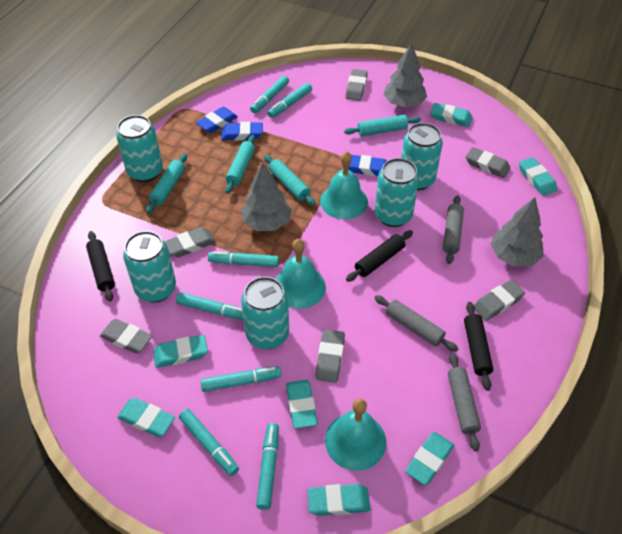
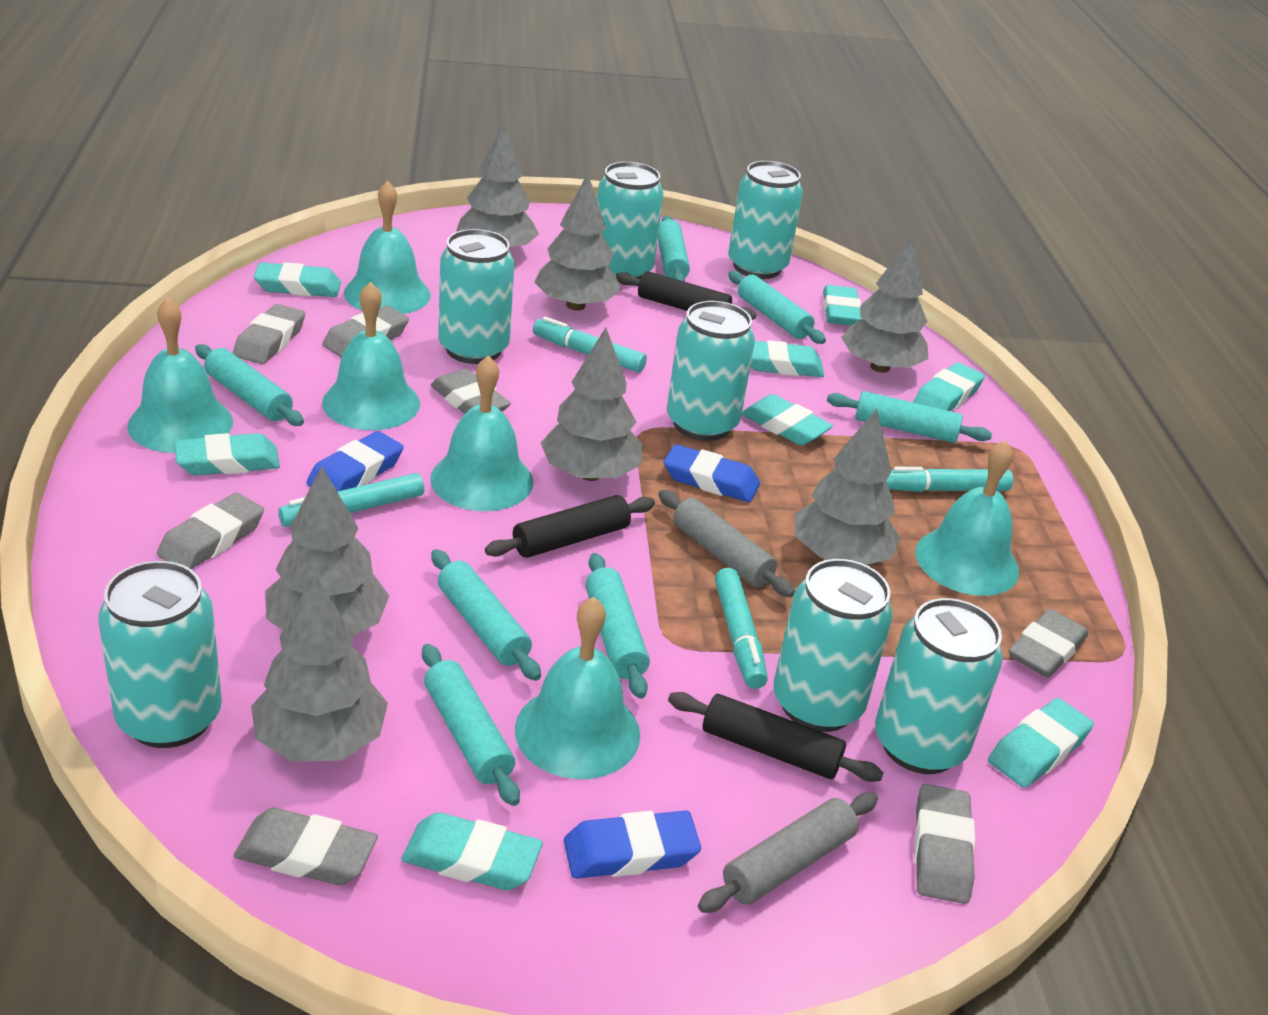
grey eraser: [100,319,152,354] [165,227,216,257] [315,329,345,383] [345,69,368,101] [466,147,511,178] [474,280,525,321] = 6 -> [157,493,264,569] [233,304,305,364] [234,808,378,885] [322,306,409,358] [431,369,511,414] [914,784,975,904] [1008,609,1088,678] = 7
grey rolling pin: [374,295,458,352] [443,195,464,264] [448,353,481,451] = 3 -> [658,490,795,597] [698,792,878,913] = 2
grey tree: [241,163,292,231] [383,43,427,107] [490,197,544,266] = 3 -> [251,574,388,762] [265,466,389,635] [456,123,539,247] [534,174,621,311] [541,327,643,481] [794,409,901,565] [841,235,928,373] = 7
turquoise bell: [276,239,326,309] [320,151,368,219] [325,398,387,471] = 3 -> [127,298,233,453] [322,281,420,430] [344,181,431,314] [430,355,533,511] [515,597,640,779] [915,440,1019,596] = 6
turquoise can: [116,115,163,182] [123,231,176,302] [241,276,289,349] [375,158,419,227] [401,123,443,190] = 5 -> [98,561,222,748] [438,229,515,364] [597,162,664,279] [667,301,755,441] [728,161,803,279] [774,559,893,732] [875,598,1003,774] = 7
turquoise eraser: [117,398,175,437] [153,335,208,368] [286,380,317,429] [307,484,371,516] [405,432,454,485] [430,103,473,127] [519,157,557,196] = 7 -> [174,433,280,476] [254,262,341,297] [401,812,543,890] [742,394,833,446] [751,340,824,377] [823,285,862,326] [913,362,985,411] [988,698,1094,788] = 8
turquoise marker: [176,292,244,320] [179,409,239,476] [201,366,281,392] [208,251,279,267] [250,76,289,113] [256,423,279,510] [267,83,312,118] = 7 -> [278,473,424,527] [533,317,647,373] [715,568,768,689] [886,467,1013,492] = 4
turquoise rolling pin: [146,153,187,213] [225,135,255,193] [264,155,316,206] [344,115,421,136] = 4 -> [195,344,304,426] [422,644,520,806] [431,549,541,681] [585,553,650,699] [658,216,690,282] [728,271,826,344] [827,391,992,443] = 7

